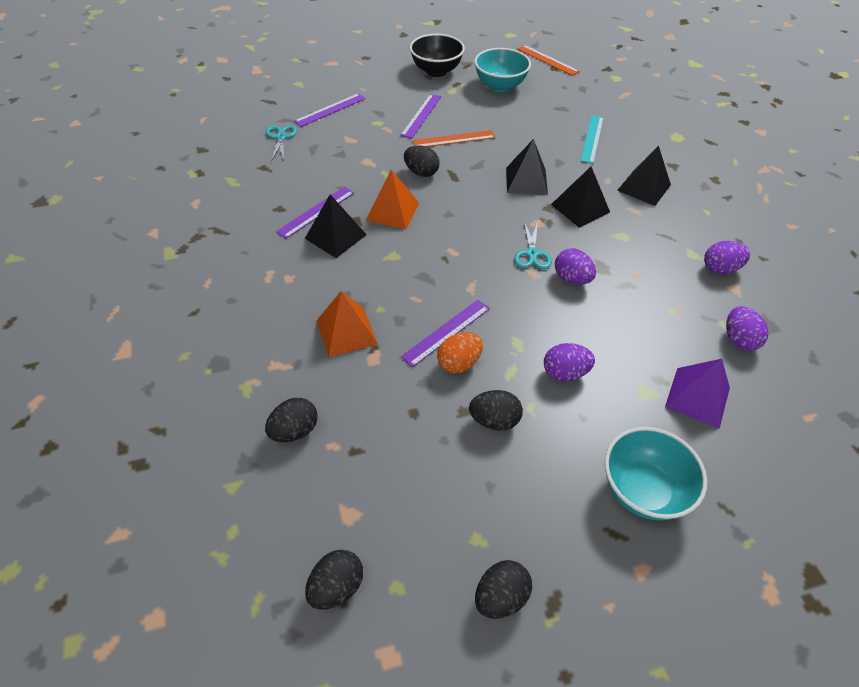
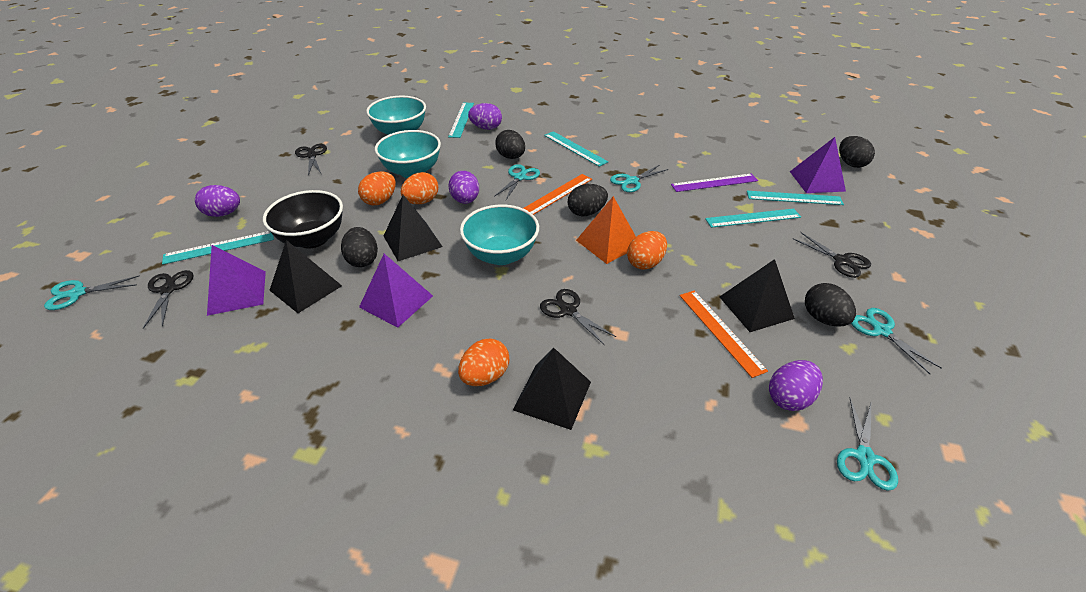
black scissors: none = 0 -> [143,270,193,329] [295,144,327,175] [540,289,616,345] [792,232,871,278] = 4
orange egg: [437,332,483,373] = 1 -> [358,172,396,205] [401,172,438,204] [458,339,509,386] [627,231,667,270] = 4
orange pyramid: [317,291,378,357] [366,169,419,229] = 2 -> [576,196,636,264] = 1
purple pyramid: [665,359,730,428] = 1 -> [207,245,266,316] [359,254,433,328] [790,137,846,193] = 3
purple ruler: [276,187,354,239] [294,93,366,127] [400,94,441,138] [401,300,490,367] = 4 -> [671,173,758,192] = 1
turquoise bowl: [474,48,531,92] [605,427,707,520] = 2 -> [366,96,426,135] [375,130,441,178] [460,204,539,265] = 3
turquoise ruler: [580,115,604,164] = 1 -> [162,231,274,265] [448,102,474,138] [544,131,608,167] [705,209,801,228] [747,191,844,205] = 5
turquoise scissors: [266,125,297,161] [514,221,552,269] = 2 -> [44,275,140,310] [494,164,540,200] [610,165,668,192] [837,398,898,491] [851,308,942,374] = 5

